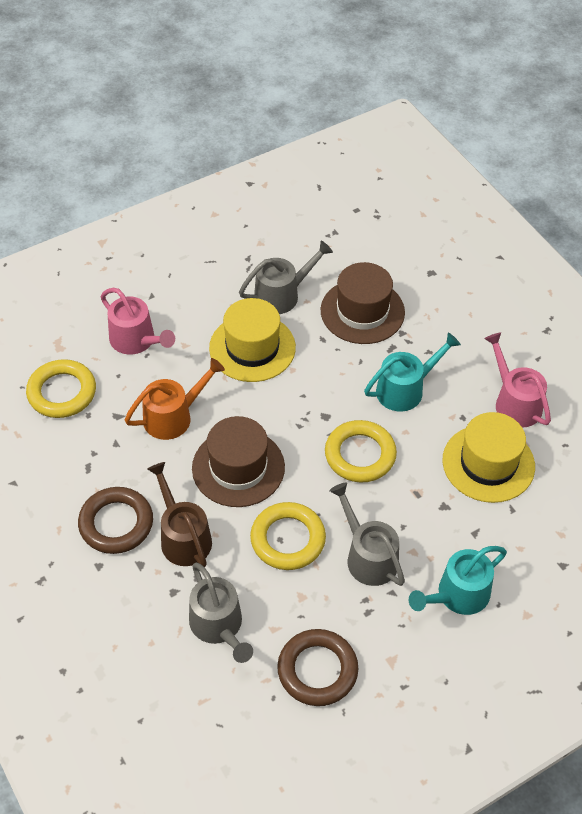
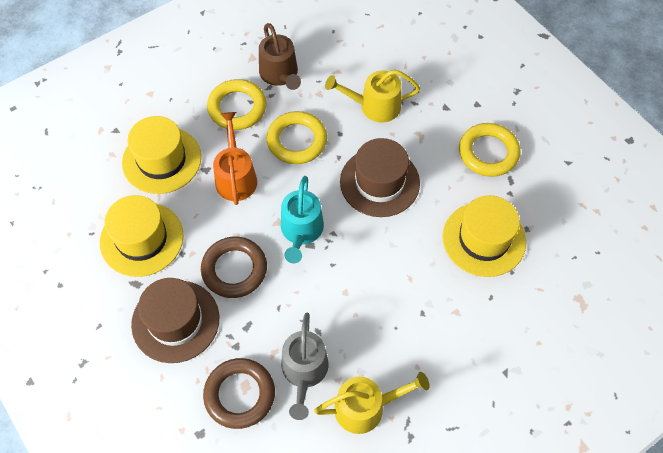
grey watering can: [189,562,253,663] [239,241,333,314] [329,482,405,586] = 3 -> [282,313,329,420] = 1
pink watering can: [101,288,175,355] [484,332,551,428] = 2 -> none = 0
turquoise watering can: [364,332,461,412] [409,546,507,615] = 2 -> [281,176,324,263] = 1
yellow hat: [209,298,296,382] [442,412,535,503] = 2 -> [100,195,184,277] [122,116,201,194] [443,195,526,277] = 3
yellow watering can: none = 0 -> [314,372,430,434] [325,70,420,123] = 2

